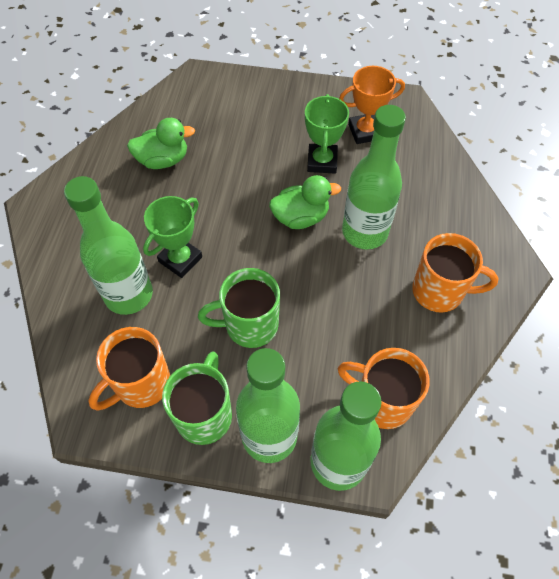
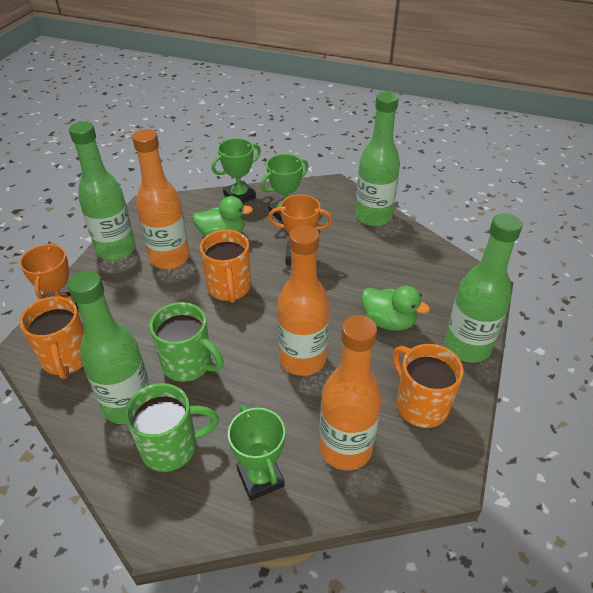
green trophy: [143,196,202,278] [305,94,349,173] = 2 -> [211,138,261,203] [228,405,285,501] [261,154,308,223] = 3
orange bottle: none = 0 -> [132,129,190,269] [277,225,329,376] [319,315,382,470] = 3
orange trophy: [339,66,405,144] = 1 -> [20,243,78,310] [268,194,332,265] = 2

